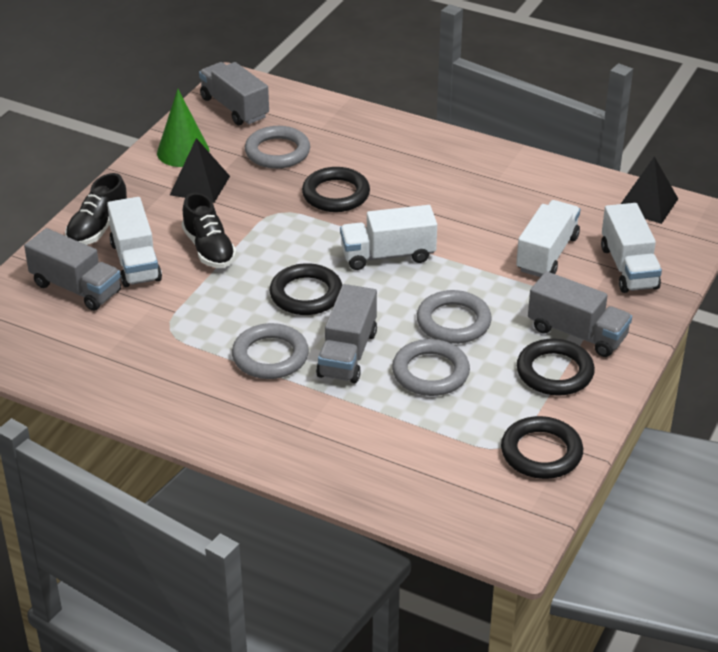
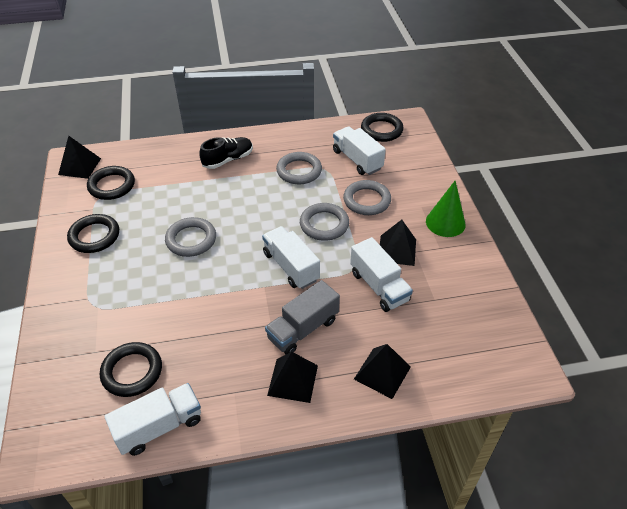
black pyramid: [170,138,230,203] [621,157,678,224] = 2 -> [58,136,101,179] [267,352,318,403] [354,344,411,399] [380,220,416,266] = 4
black shoe: [65,173,127,245] [182,193,236,268] = 2 -> [199,137,253,169] = 1
grey truck: [24,228,121,311] [199,62,269,125] [316,284,377,383] [528,271,632,357] = 4 -> [265,280,340,354] = 1

